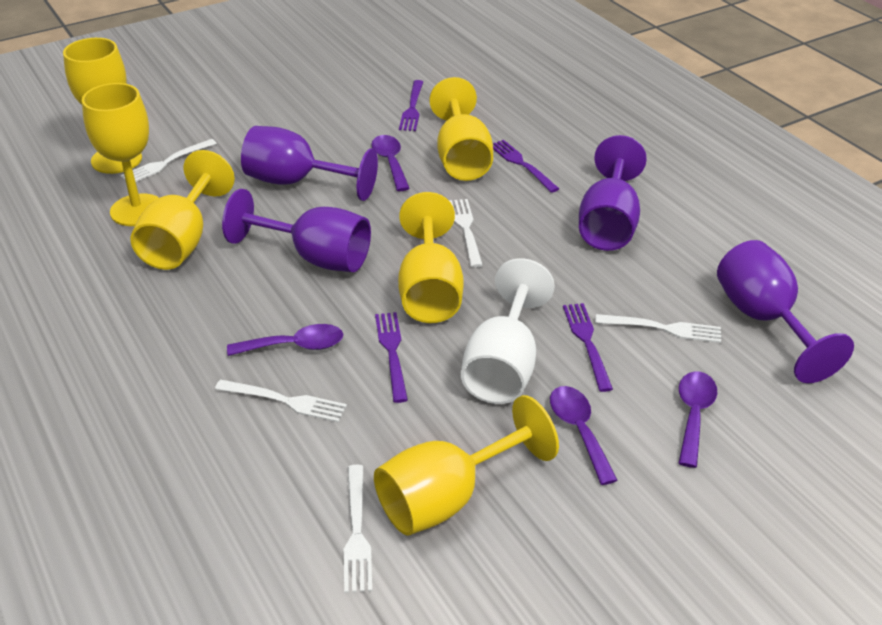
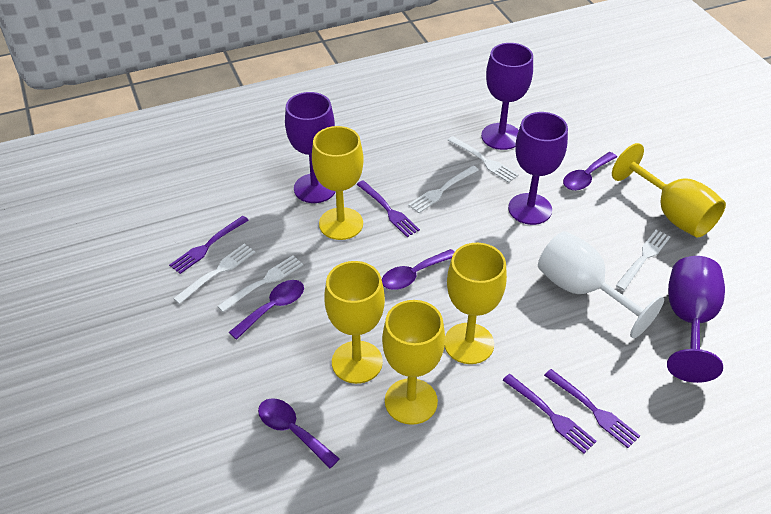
yellow goblet: [63,38,142,174] [82,83,159,226] [130,150,235,270] [374,395,559,536] [398,192,464,323] [430,77,493,181] = 6 -> [312,126,364,240] [324,261,385,384] [382,300,445,425] [445,243,507,364] [612,143,726,238] = 5

